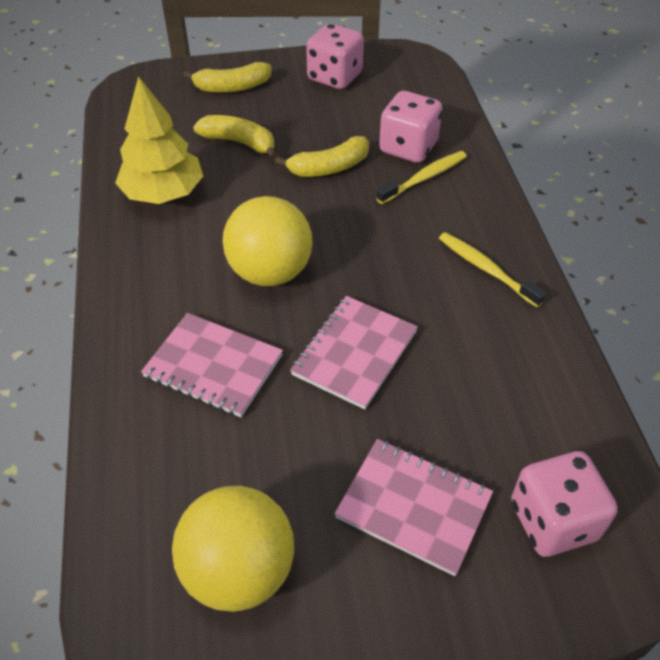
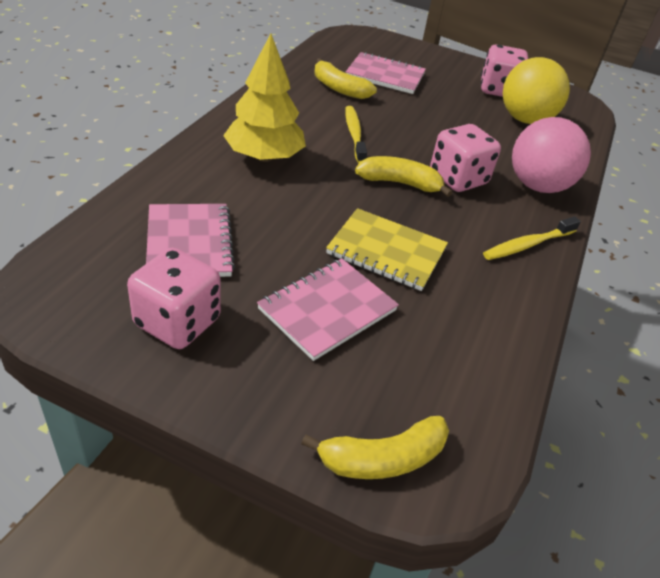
pink ball: none = 0 -> [512,117,591,193] = 1
yellow ball: [172,486,294,612] [223,196,313,286] = 2 -> [503,57,570,124] = 1
yellow notebook: none = 0 -> [326,208,448,291] = 1

